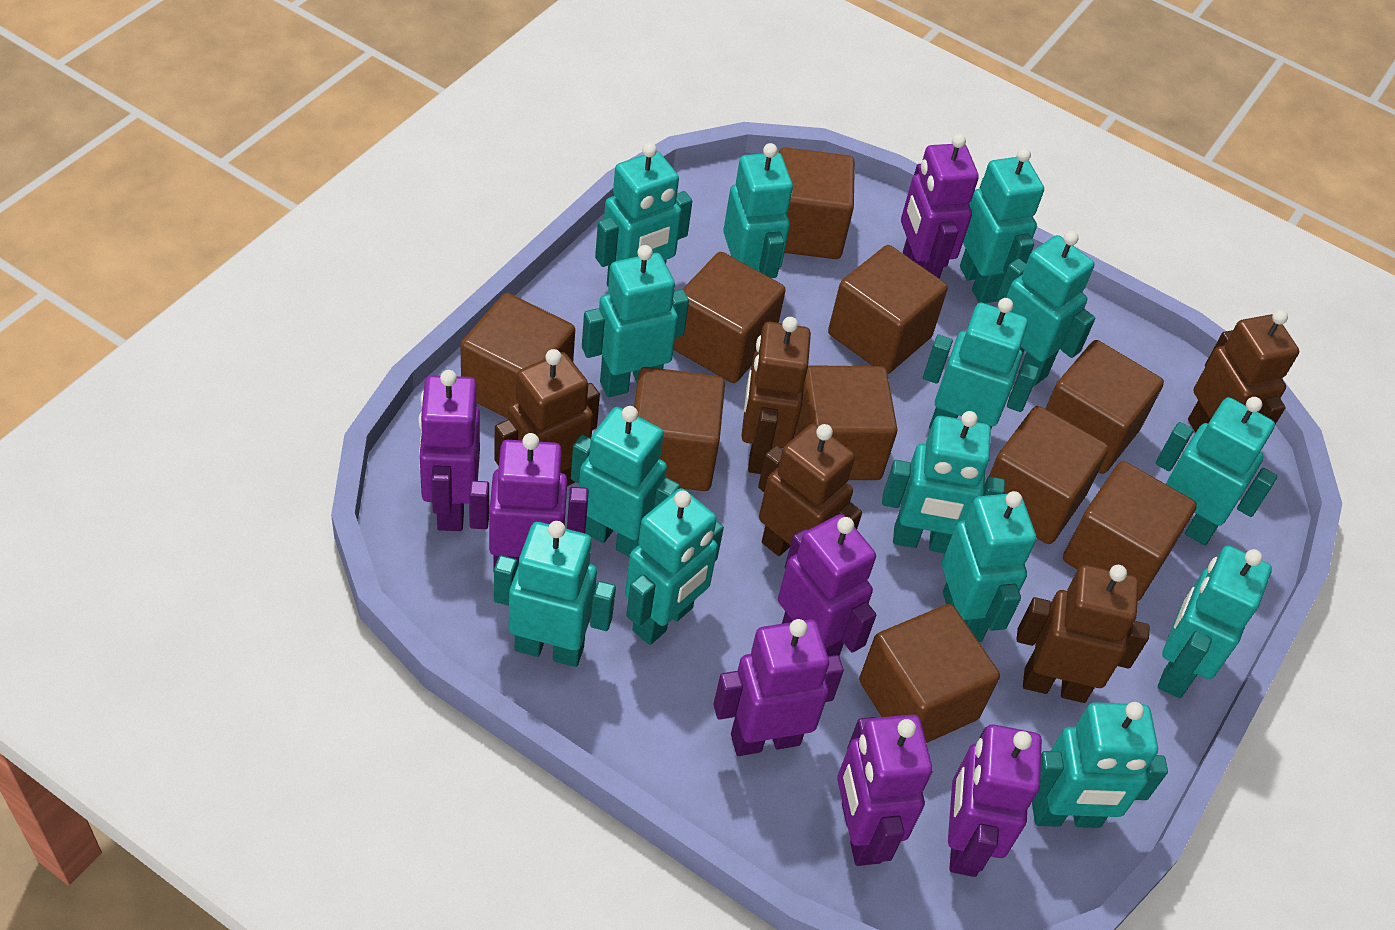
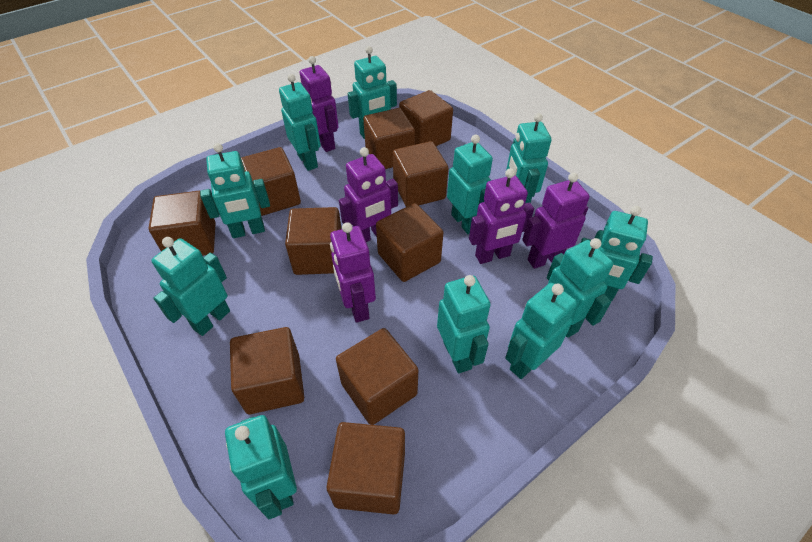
brown robot: [494,349,600,486] [741,317,811,474] [758,424,862,556] [1016,565,1150,703] [1188,310,1299,433] = 5 -> none = 0
purple robot: [418,370,480,531] [469,433,589,571] [713,619,844,756] [778,514,876,656] [837,714,933,866] [901,134,979,279] [948,724,1042,877] = 7 -> [299,56,339,152] [330,222,376,323] [339,147,398,242] [469,168,534,264] [522,173,590,269] = 5
turquoise robot: [494,521,616,667] [571,406,680,557] [582,245,689,397] [595,143,692,286] [625,488,724,645] [723,143,793,278] [882,411,1005,553] [923,298,1039,429] [942,491,1036,642] [960,148,1044,303] [997,231,1095,386] [1032,702,1168,828] [1156,397,1277,545] [1158,545,1272,698] = 14 -> [151,237,230,336] [200,143,270,238] [225,415,297,519] [279,74,321,171] [348,46,397,139] [437,275,491,374] [447,135,493,234] [505,283,577,379] [506,113,552,203] [547,238,613,338] [580,206,653,301] = 11

